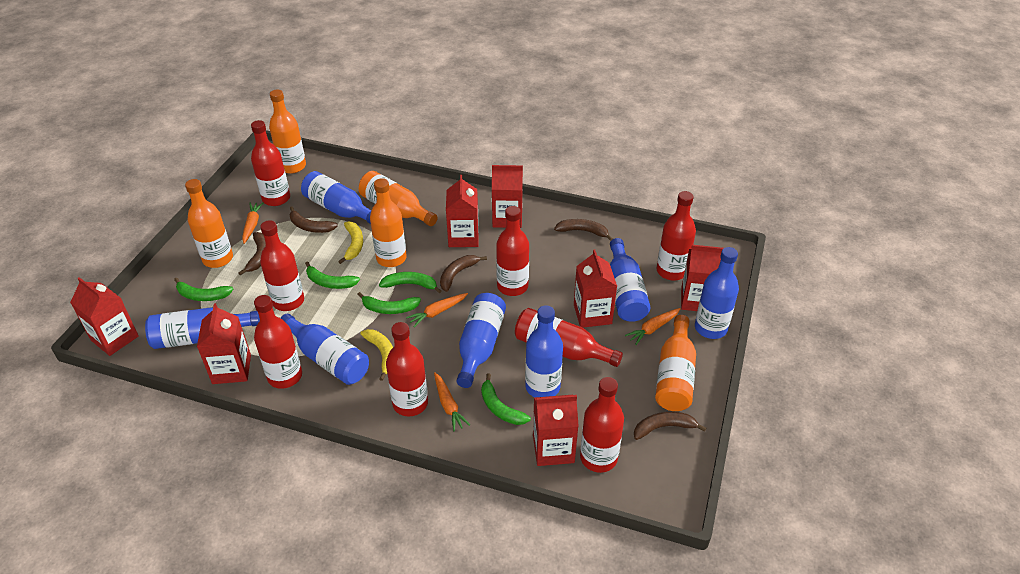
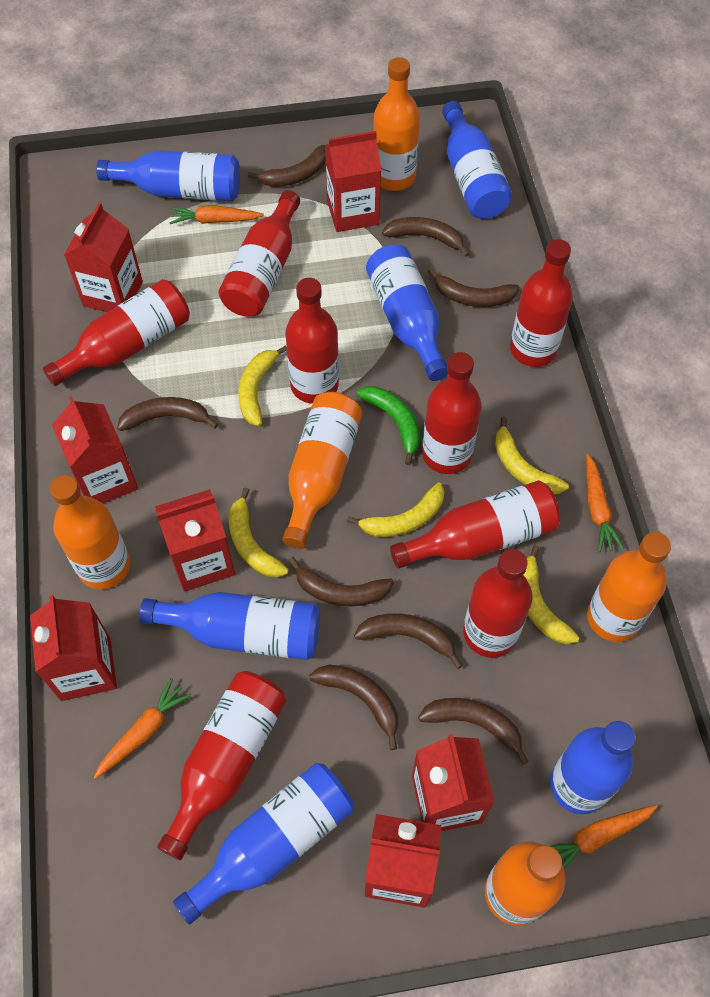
blue bottle: [145,307,260,349] [281,314,369,385] [301,171,372,224] [456,293,506,388] [525,305,563,397] [610,238,651,322] [695,247,739,339] = 7 -> [96,150,240,201] [139,592,320,660] [173,763,354,924] [366,245,448,381] [442,101,512,219] [550,721,635,814] = 6
brown banana: [238,232,266,275] [289,207,338,233] [440,255,487,292] [554,219,613,241] [634,412,707,440] = 5 -> [117,397,218,431] [248,145,326,187] [288,557,394,606] [309,665,398,750] [354,613,463,669] [382,217,470,257] [418,698,529,765] [428,268,520,307] = 8
green banana: [174,277,233,301] [305,261,360,289] [357,292,421,314] [379,272,441,293] [481,373,531,425] = 5 -> [357,386,421,465] = 1
yellow banana: [338,221,363,264] [360,329,393,381] = 2 -> [228,488,289,578] [238,345,287,426] [347,483,445,537] [495,417,569,494] [524,545,580,644] = 5

